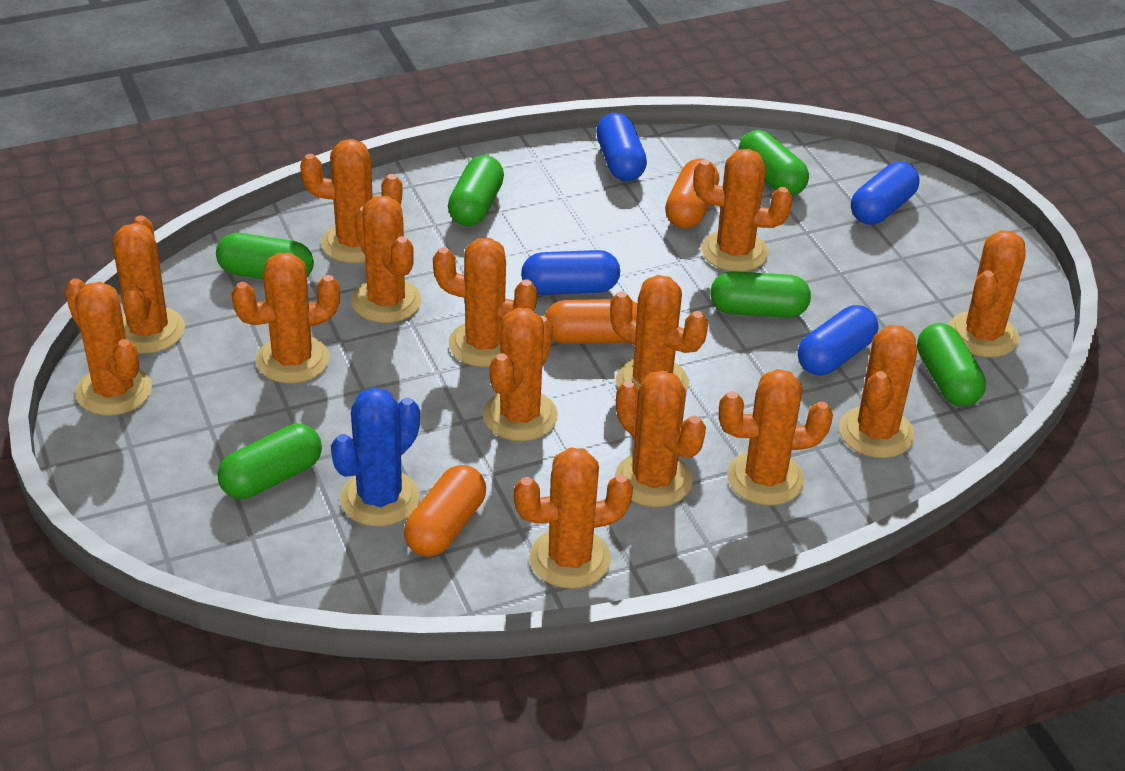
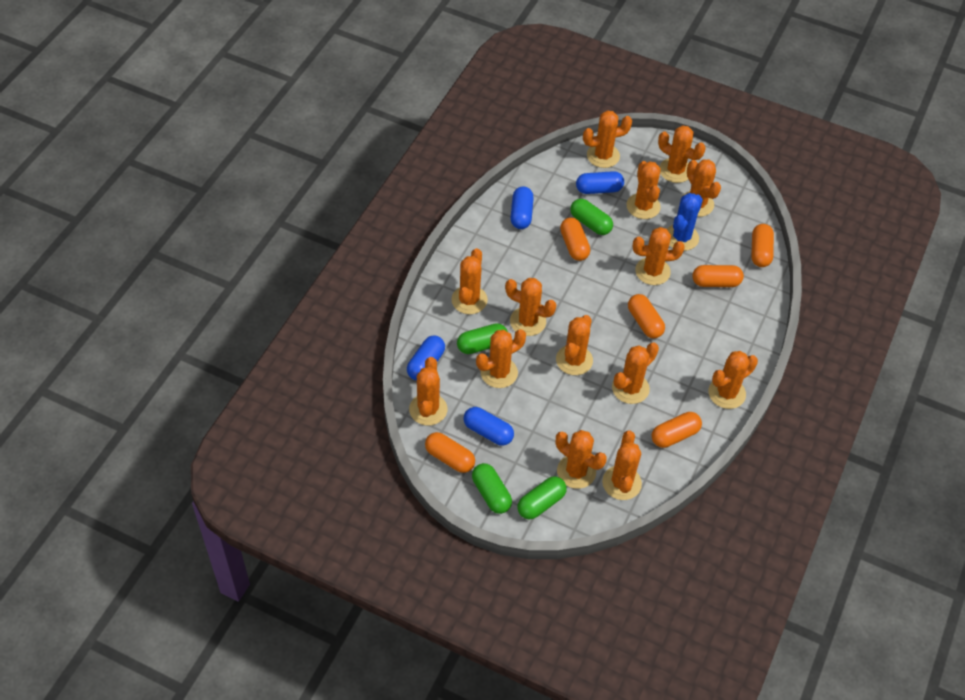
green capsule: [216,233,314,279] [217,424,322,499] [448,155,504,226] [710,271,811,318] [738,130,809,196] [917,323,986,406] = 6 -> [457,323,508,354] [472,463,512,514] [517,476,567,519] [570,199,613,235] = 4
orange capsule: [404,465,486,556] [545,299,638,344] [665,159,719,229] = 3 -> [425,432,475,473] [560,217,590,261] [628,294,665,338] [652,412,702,448] [692,265,744,287] [751,224,774,267] = 6

